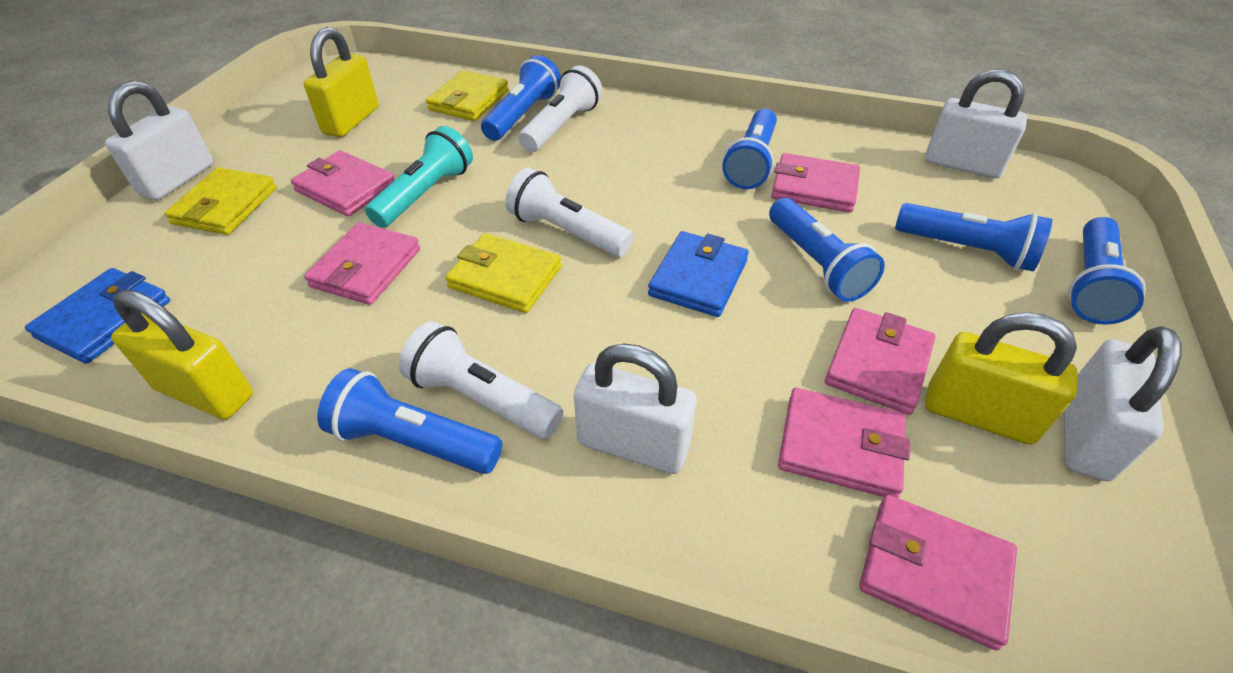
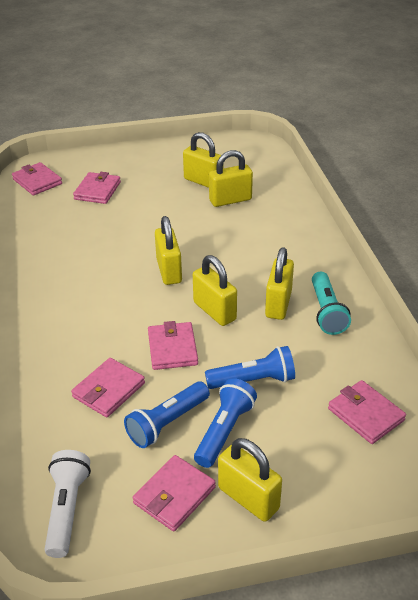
blue flashlight: [317,368,502,474] [481,55,561,141] [722,108,777,189] [769,198,885,302] [895,203,1052,271] [1068,217,1146,325] = 6 -> [124,382,210,448] [194,378,257,468] [205,346,295,389] = 3
blue wallet: [25,268,170,364] [648,231,749,317] = 2 -> none = 0
white flashlight: [399,321,563,439] [505,168,633,257] [518,65,602,152] = 3 -> [45,450,91,558] = 1
white padlock: [105,81,213,200] [574,343,697,474] [925,69,1027,178] [1064,326,1182,482] = 4 -> none = 0
yellow padlock: [111,290,253,420] [304,27,379,137] [925,312,1078,445] = 3 -> [155,216,182,285] [183,132,221,188] [193,255,237,326] [209,150,253,207] [218,438,282,522] [265,247,294,320] = 6
yellow wallet: [164,167,277,235] [426,70,509,121] [445,233,562,313] = 3 -> none = 0

